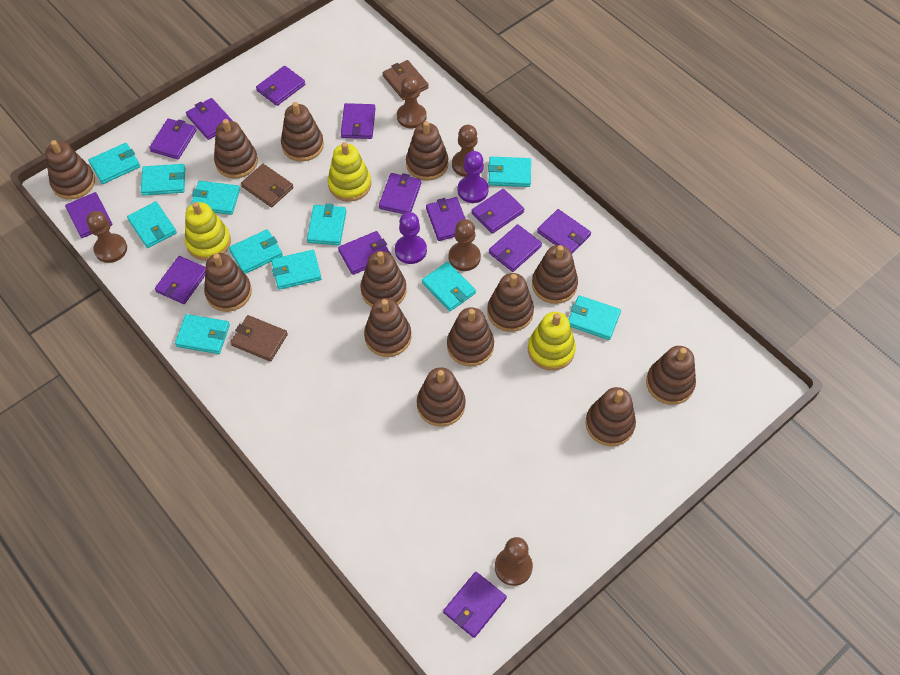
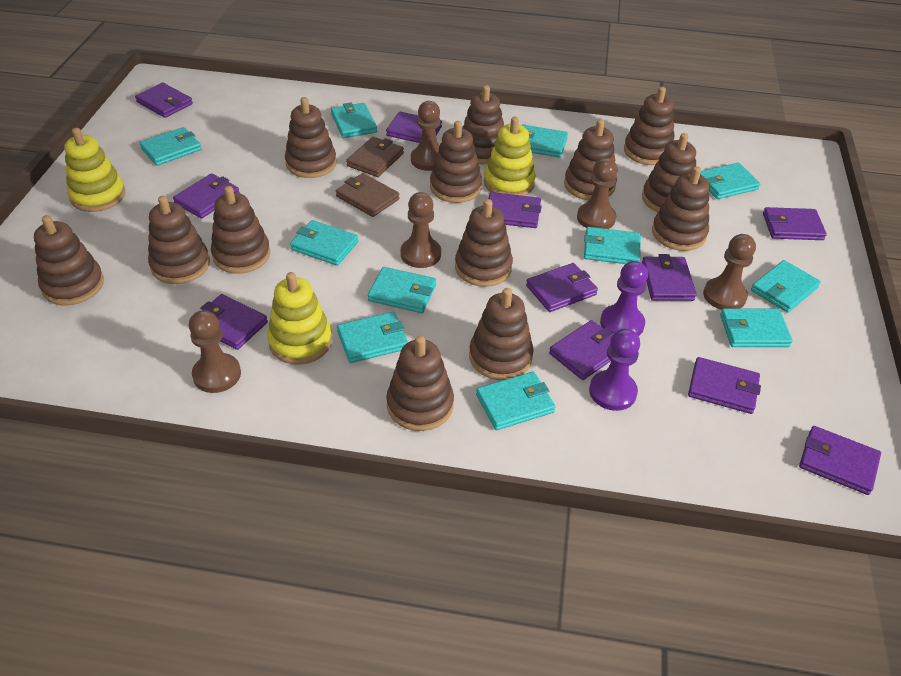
brown wallet: [230,315,288,362] [241,164,294,207] [383,60,429,100] = 3 -> [336,173,400,217] [346,137,404,177] = 2
purple wallet: [65,192,112,238] [149,118,197,160] [155,256,206,304] [186,98,233,140] [256,66,306,106] [338,231,391,275] [341,103,375,139] [379,173,421,214] [426,197,465,241] [443,572,507,638] [471,189,524,234] [489,224,542,272] [537,209,591,254] = 13 -> [135,83,193,118] [173,173,240,219] [200,294,268,350] [386,112,442,143] [489,192,542,228] [526,263,598,312] [549,320,614,380] [642,254,697,301] [688,357,761,414] [763,207,827,240] [799,426,881,495] = 11

